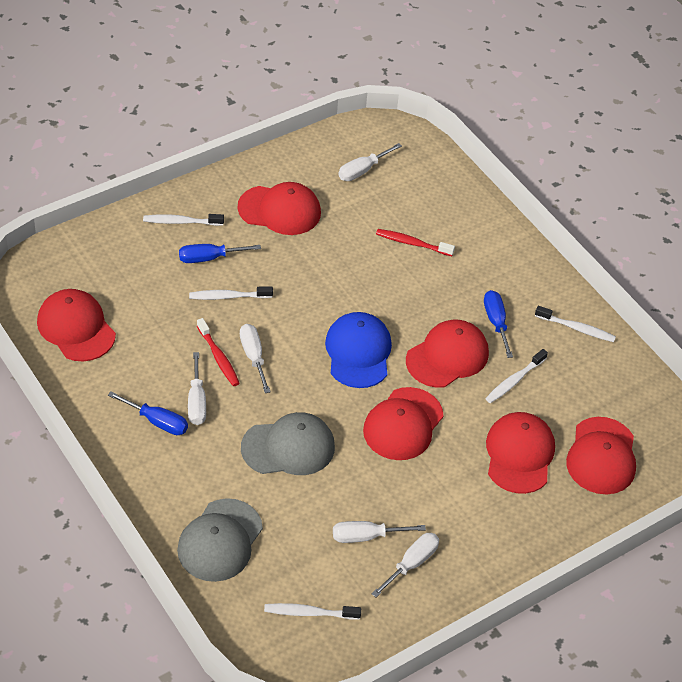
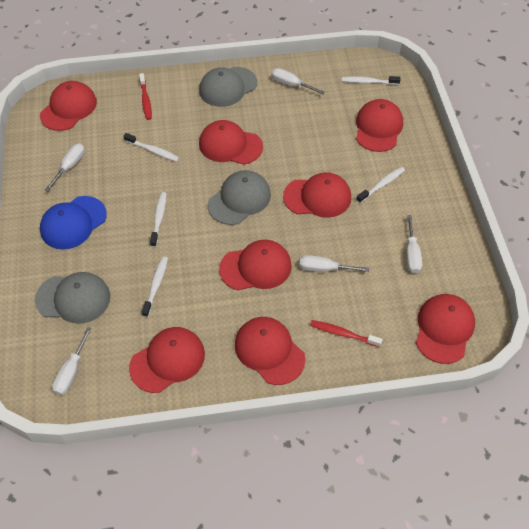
blue screwdriver: [108,392,188,435] [179,244,261,263] [484,290,513,358] = 3 -> none = 0
grey cap: [177,498,263,582] [241,412,335,475] = 2 -> [35,272,110,324] [199,67,257,107] [208,170,271,225] = 3
red cap: [37,289,116,361] [238,182,321,235] [363,387,444,460] [406,320,489,388] [486,412,555,494] [566,417,636,494] = 6 -> [40,81,97,131] [129,327,205,393] [199,120,263,165] [219,240,292,290] [235,317,306,385] [283,172,351,218] [356,99,403,152] [416,294,475,364] = 8

